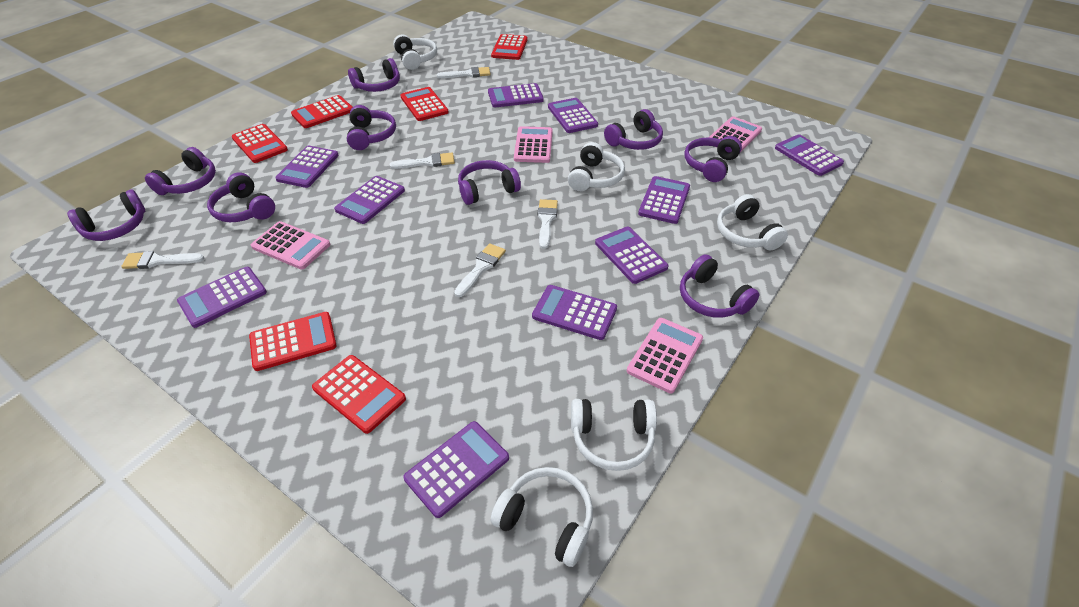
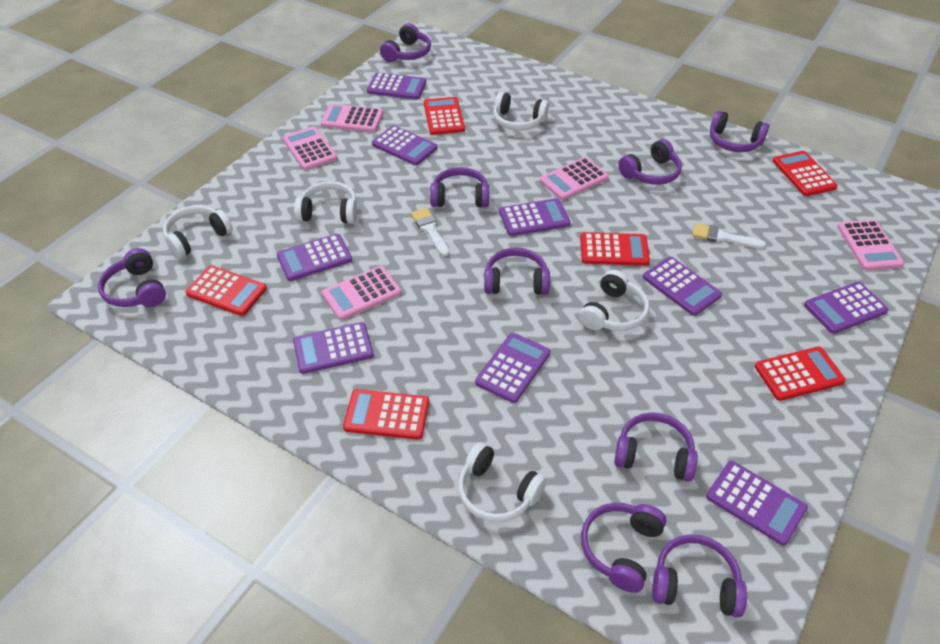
pink calculator: [251,221,330,269] [514,126,553,163] [627,318,703,393] [708,116,762,151] = 4 -> [283,126,337,170] [321,104,383,132] [322,266,402,320] [540,157,609,200] [837,220,904,270] = 5
purple calculator: [177,267,267,328] [275,146,339,188] [334,176,405,224] [403,421,509,518] [488,83,544,108] [532,285,617,340] [548,98,598,133] [595,227,668,284] [638,176,690,224] [775,134,844,176] = 10 -> [276,234,352,281] [293,322,374,374] [367,72,426,99] [372,125,438,165] [475,333,551,403] [499,198,571,236] [643,257,722,316] [706,461,808,546] [804,282,889,334] = 9
white brush: [121,251,204,269] [390,153,455,169] [437,67,491,78] [454,243,506,297] [538,199,558,249] = 5 -> [411,208,449,256] [692,223,766,249] = 2

